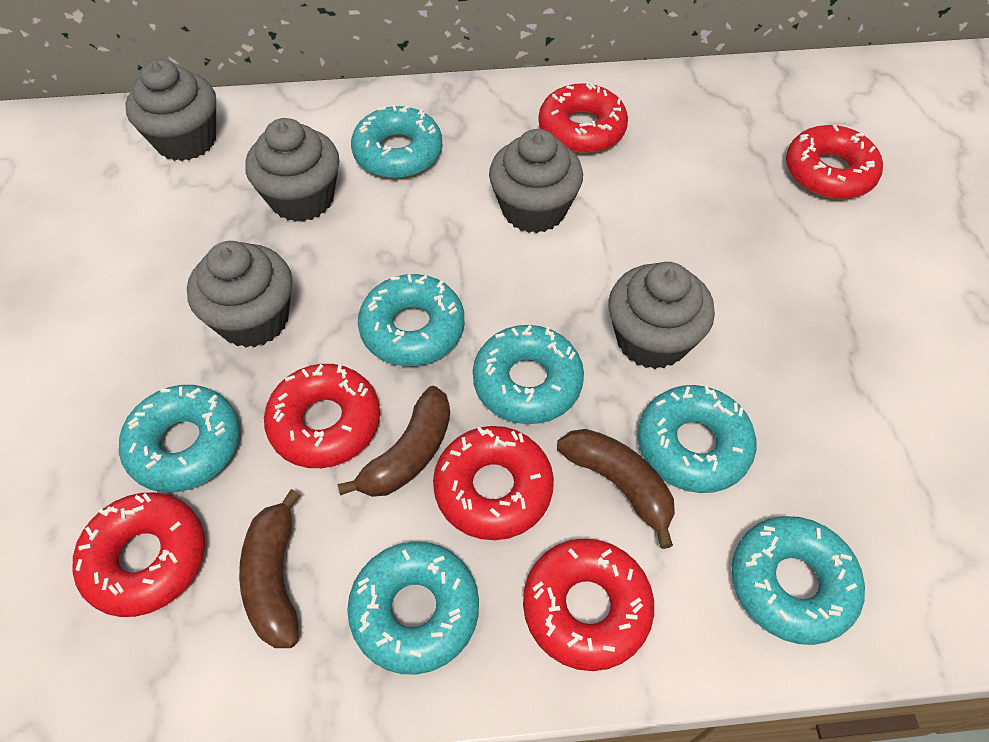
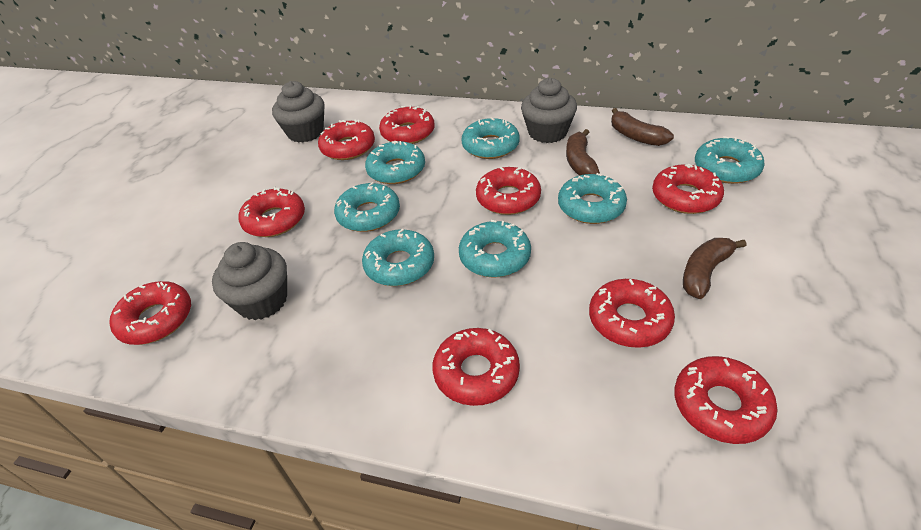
grey cupcake: [126,59,216,161] [187,241,293,348] [245,118,339,222] [489,129,583,233] [608,262,715,369] = 5 -> [212,242,287,320] [272,81,325,143] [521,78,577,143] = 3
red donut: [73,493,205,617] [264,364,380,468] [433,426,554,540] [523,538,654,671] [539,83,628,153] [786,125,883,199] = 6 -> [109,281,191,345] [238,187,305,237] [318,120,375,160] [379,105,435,144] [432,328,520,406] [476,167,541,215] [589,279,675,348] [652,164,724,214] [674,356,778,444] = 9

